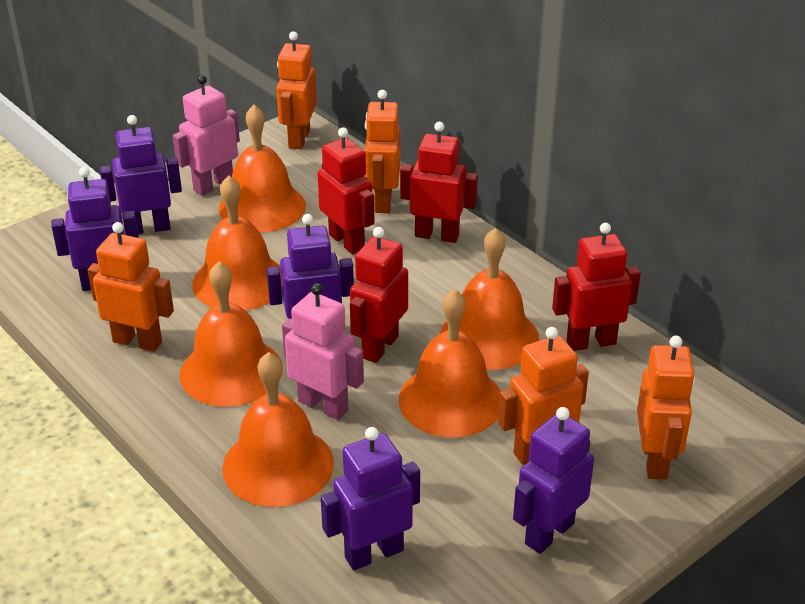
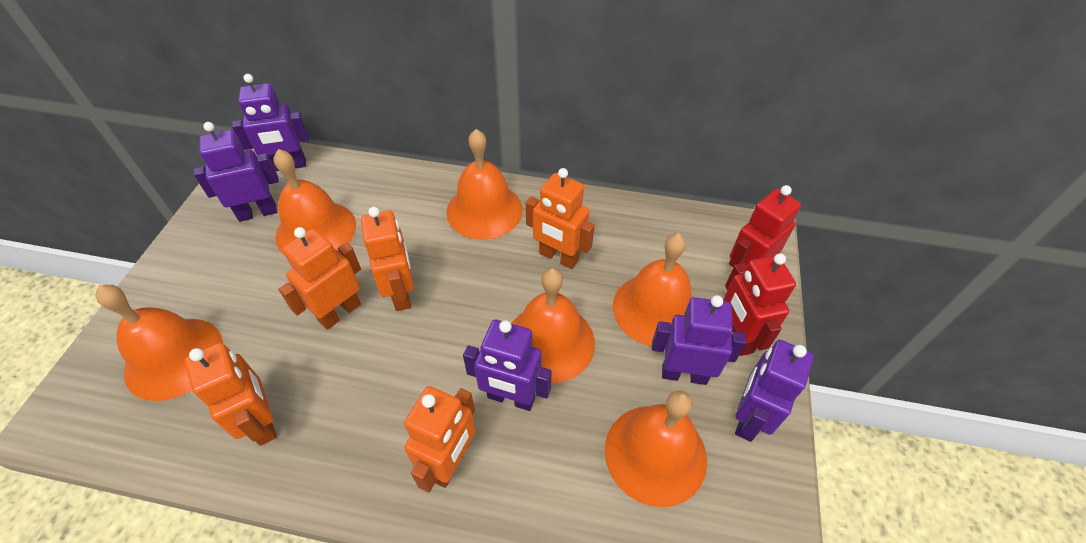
pink robot: [173,75,240,196] [282,283,364,420] = 2 -> none = 0
red robot: [317,127,374,254] [350,227,408,363] [400,122,478,243] [552,223,641,351] = 4 -> [723,253,796,356] [729,185,801,267] = 2

